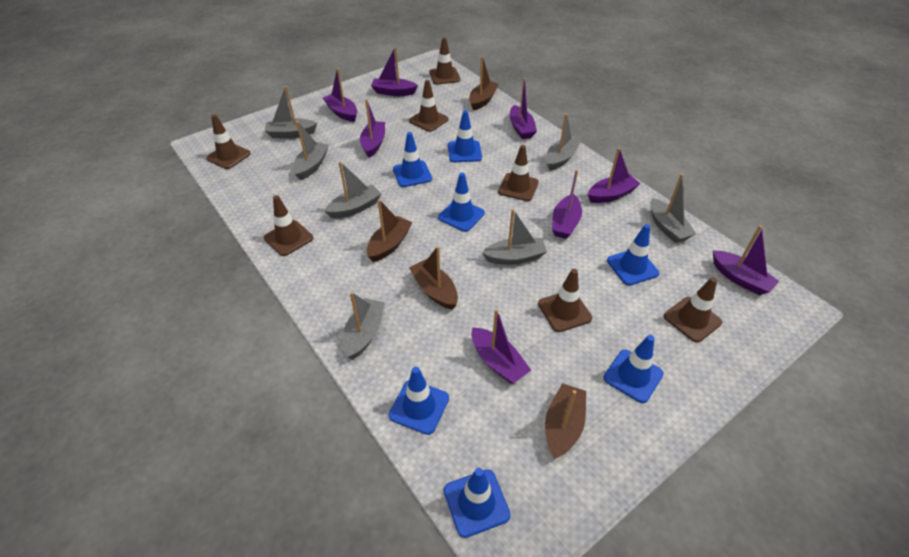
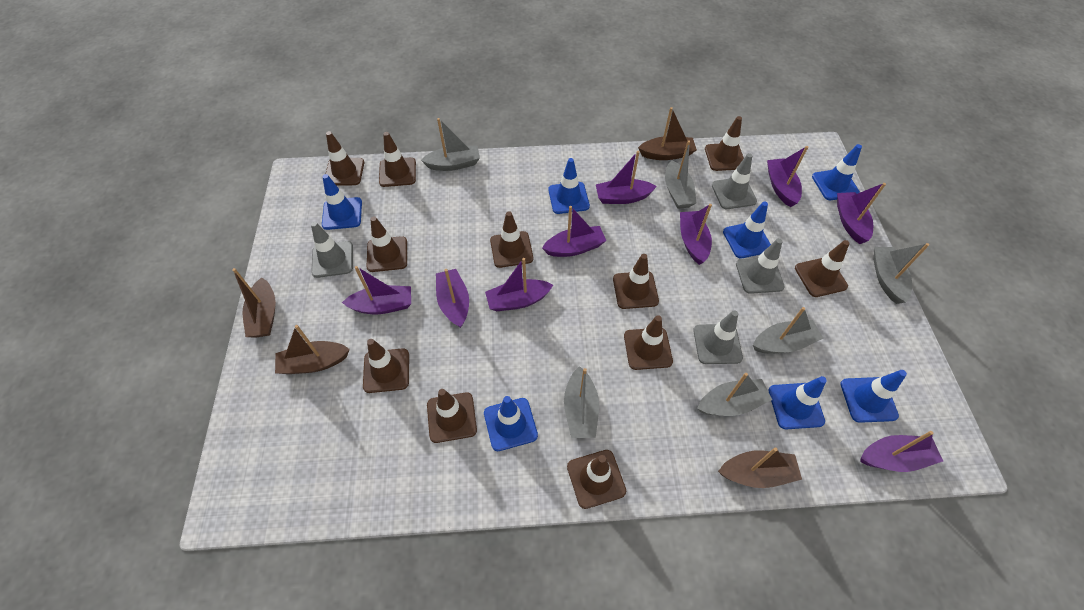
brown traffic cone: [206,115,251,169] [264,195,313,256] [409,80,448,132] [429,37,460,85] [498,145,539,201] [538,269,592,332] [664,277,722,343] = 7 -> [326,131,364,186] [363,339,409,393] [367,216,407,272] [379,132,416,187] [427,389,477,443] [490,211,533,268] [567,450,626,509] [613,254,659,309] [624,315,673,370] [705,116,744,171] [795,240,850,297] = 11
grey boat: [265,86,317,138] [293,121,329,180] [324,161,381,218] [343,292,385,360] [482,209,547,265] [546,113,581,171] [650,174,696,243] = 7 -> [421,118,480,171] [564,366,599,438] [665,140,697,209] [697,373,772,416] [753,307,824,354] [874,243,929,304] = 6
grey traffic cone: none = 0 -> [311,222,353,278] [693,310,743,364] [712,153,757,209] [736,238,784,294] = 4
purple boat: [323,68,357,122] [360,99,385,158] [371,47,418,96] [472,309,531,384] [510,78,537,139] [552,169,582,239] [588,148,640,203] [713,225,780,295] = 8 -> [342,266,411,314] [436,269,469,328] [485,258,553,311] [542,206,606,257] [596,151,657,204] [680,204,712,265] [767,146,808,207] [837,183,886,244] [861,431,943,472] = 9

